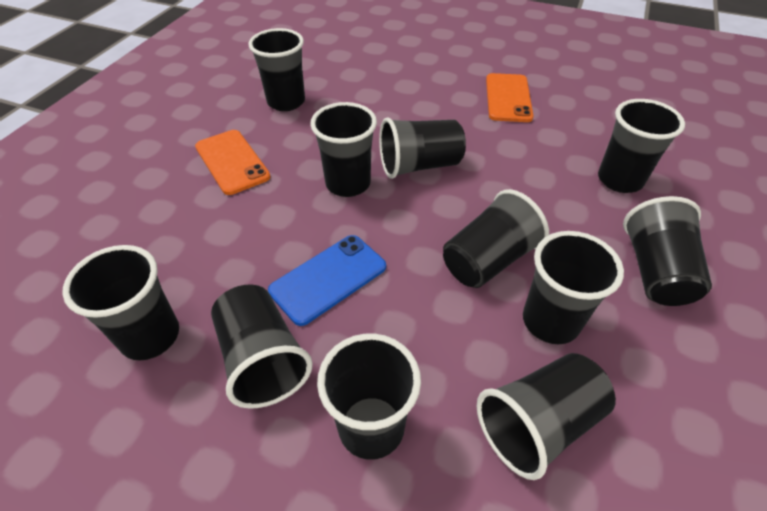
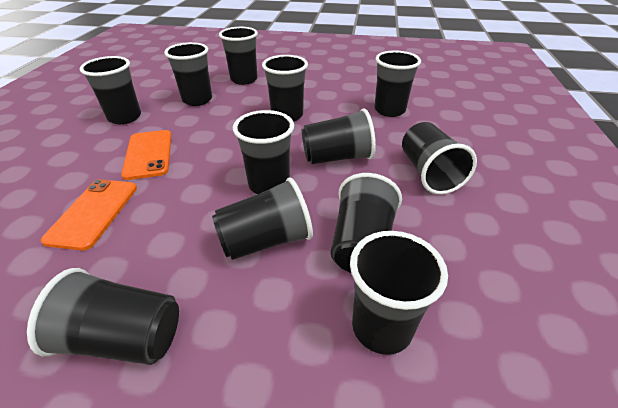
black cup: [62,245,179,361] [211,284,313,409] [248,28,305,111] [310,102,377,197] [317,333,421,460] [379,117,466,179] [443,189,549,288] [477,353,616,480] [523,231,624,344] [598,99,685,193] [623,196,712,306] = 11 -> [27,268,179,365] [80,56,141,124] [164,42,212,106] [212,178,313,260] [219,27,258,85] [233,110,294,194] [262,55,308,122] [302,109,376,164] [331,173,402,273] [350,231,448,355] [374,50,421,117] [402,122,477,194] = 12
blue phone: [268,235,386,326] = 1 -> none = 0

